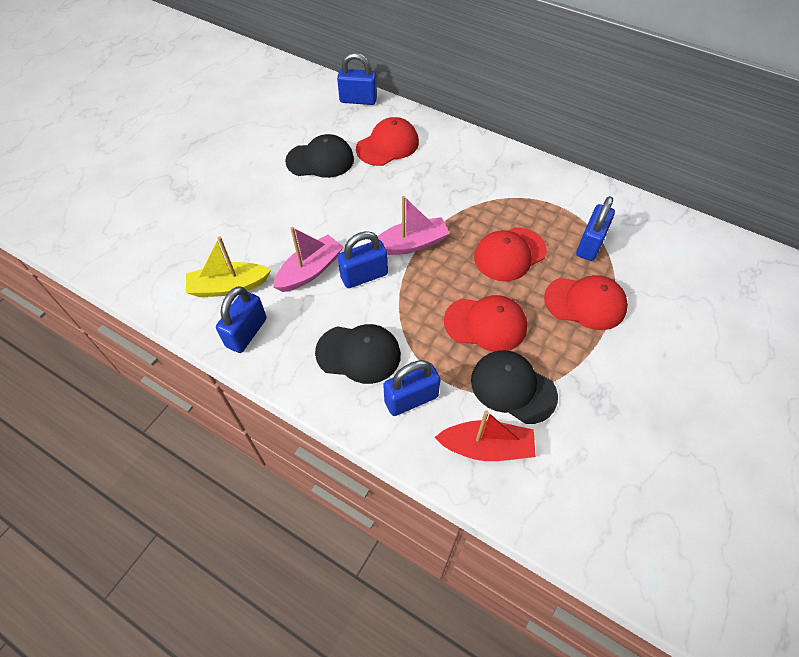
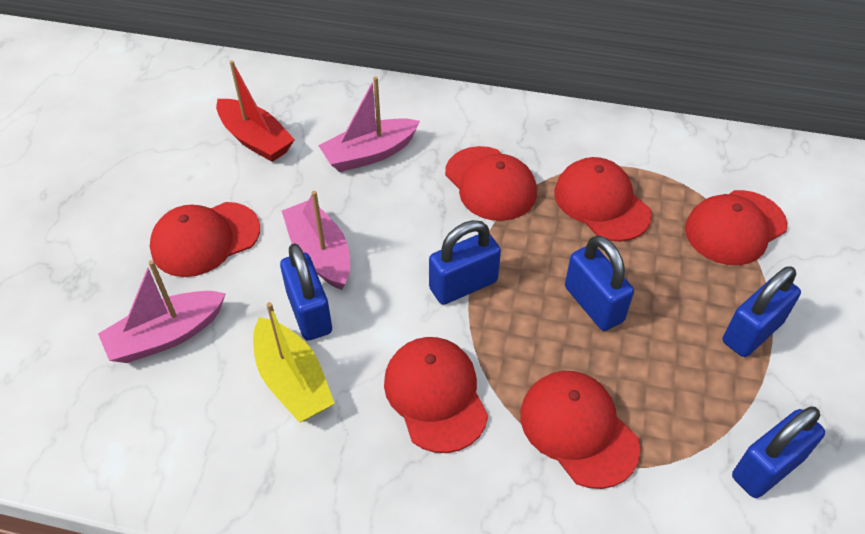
black cap: [285,134,354,178] [315,324,401,384] [471,350,558,424] = 3 -> none = 0
pink boat: [273,227,343,292] [378,196,450,255] = 2 -> [98,260,226,363] [282,191,350,290] [318,77,420,172] = 3
red cap: [356,117,419,166] [444,295,527,352] [474,227,547,281] [544,275,628,330] = 4 -> [150,202,260,277] [384,337,488,453] [445,146,537,221] [520,371,641,489] [554,157,652,242] [685,190,787,265] = 6

